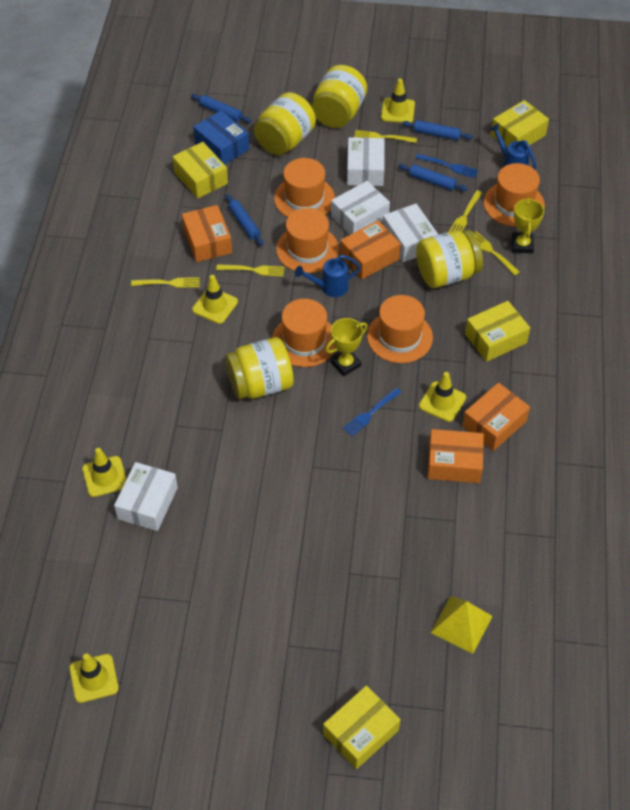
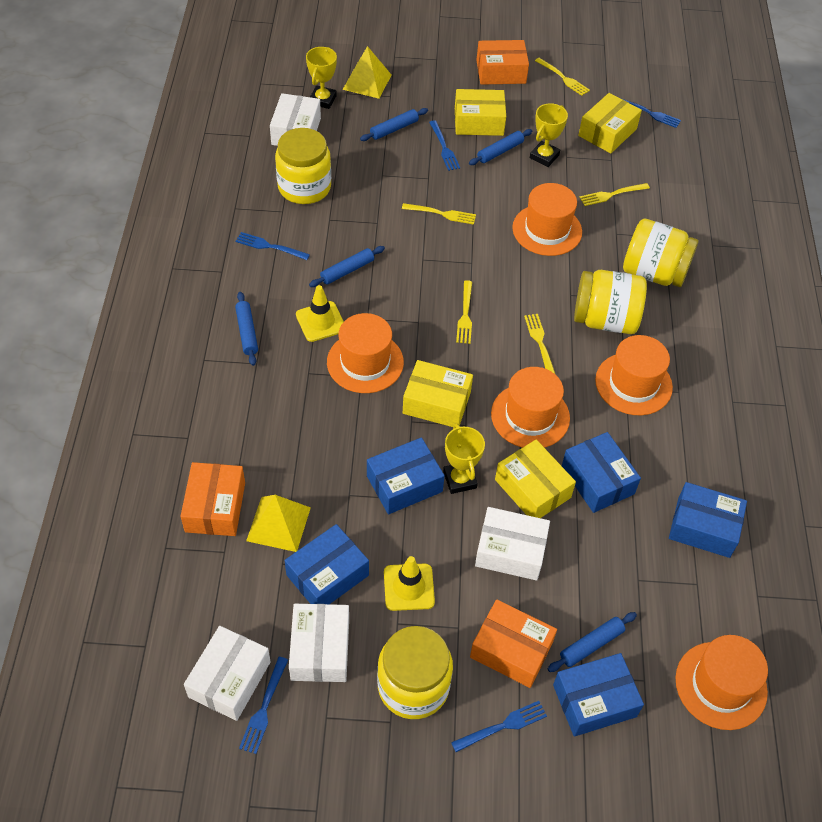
blue box: [193,110,249,165] = 1 -> [285,524,369,604] [367,437,445,514] [553,653,644,737] [562,432,641,513] [669,482,747,558] = 5
blue fork: [343,388,402,436] [416,154,478,178] = 2 -> [236,232,310,260] [239,657,288,754] [429,120,460,171] [451,701,547,752] [620,98,681,128] = 5
blue rolling pin: [191,94,251,123] [226,194,263,246] [398,164,468,191] [402,120,473,140] = 4 -> [235,292,258,366] [309,246,385,287] [360,108,428,141] [469,129,532,165] [548,612,637,672] = 5
blue watering can: [295,255,361,297] [490,123,537,169] = 2 -> none = 0
orange box: [182,205,232,262] [340,220,401,279] [427,429,484,483] [462,383,530,451] = 4 -> [181,462,245,536] [470,599,557,688] [477,40,529,85] = 3
yellow pyramid: [431,596,493,654] = 1 -> [246,495,311,552] [343,46,391,99] = 2
yellow traffic cone: [69,653,119,703] [82,448,127,497] [192,275,238,324] [381,78,415,123] [419,372,466,422] = 5 -> [296,285,344,342] [384,556,435,611] = 2
yellow trophy: [325,318,368,376] [512,197,544,253] = 2 -> [306,47,337,109] [443,423,485,494] [530,103,568,167] = 3

